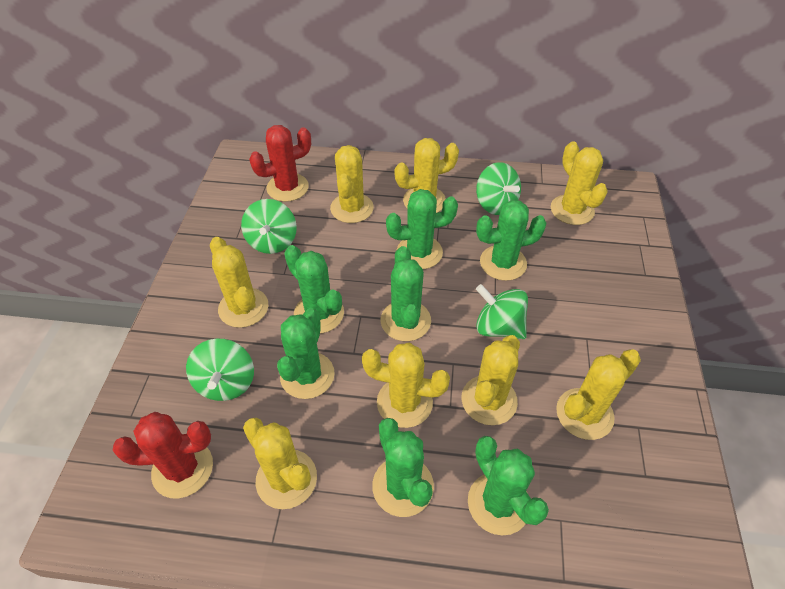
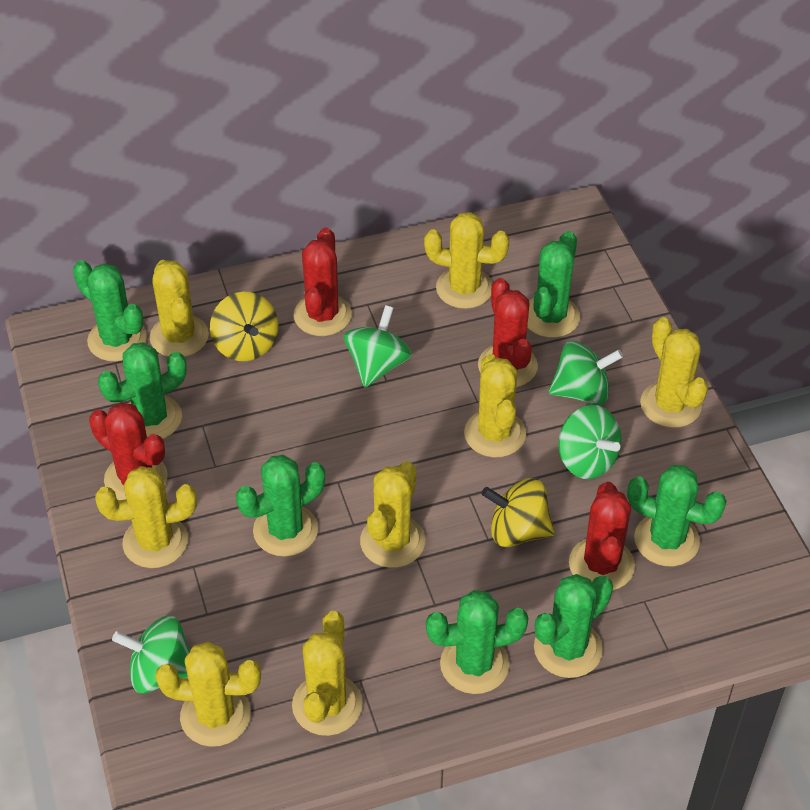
red cactus: [113,412,213,498] [249,125,311,202] = 2 -> [89,402,168,500] [294,228,352,336] [478,278,538,387] [569,482,635,591] = 4
yellow spinning top: none = 0 -> [210,292,279,361] [482,478,555,547] = 2

